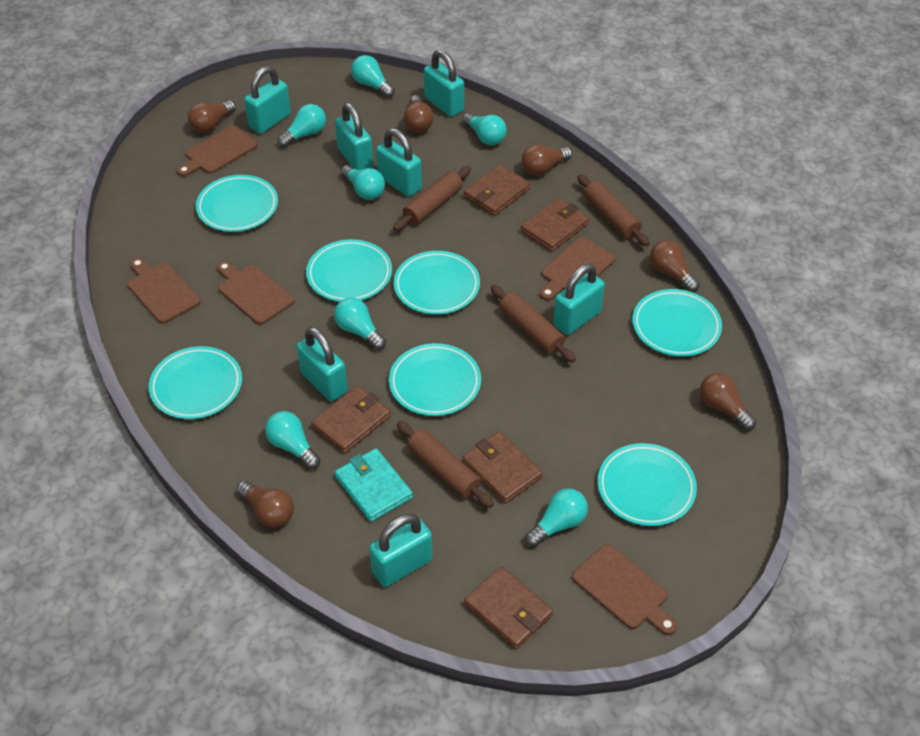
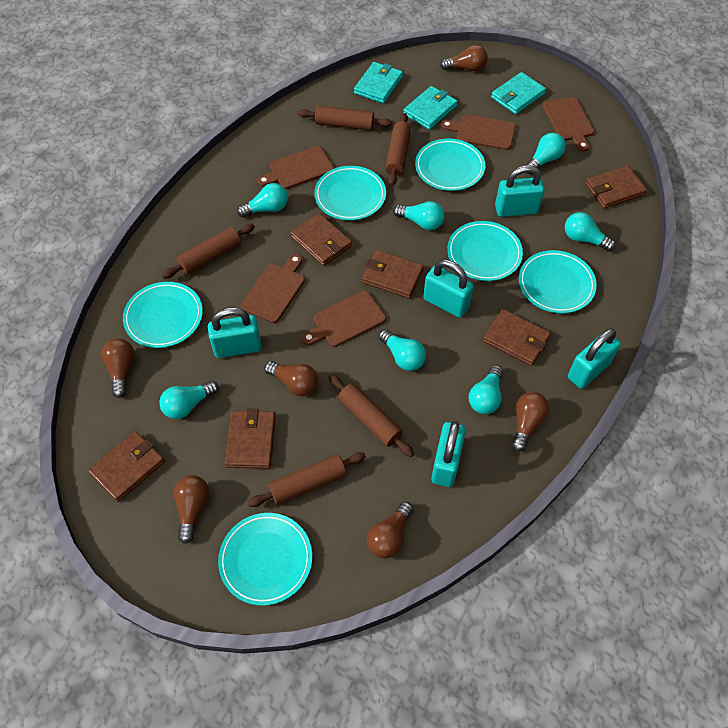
brown rolling pin: [393,166,471,231] [397,421,494,508] [490,285,576,363] [577,174,650,246] = 4 -> [162,223,255,279] [248,452,366,507] [298,106,392,130] [328,374,414,457] [385,113,411,186] = 5
brown wallet: [311,386,391,454] [462,432,543,504] [464,164,531,216] [464,566,553,649] [521,198,589,252] = 5 -> [88,431,165,502] [225,409,276,469] [291,213,352,266] [361,250,424,298] [483,309,551,366] [585,165,647,209] = 6
turquoise padlock: [244,66,291,134] [297,327,348,401] [335,102,373,170] [369,514,433,587] [376,128,422,197] [424,50,464,117] [553,264,605,335] = 7 -> [208,307,262,358] [423,260,474,318] [431,421,466,487] [495,165,545,217] [568,328,621,389] = 5
turquoise plate: [149,346,242,419] [196,175,278,232] [306,239,392,302] [389,343,481,416] [394,251,480,315] [598,443,697,526] [632,289,722,357] = 7 -> [123,282,203,348] [218,513,312,606] [314,166,386,220] [415,139,485,191] [447,221,523,281] [519,250,597,314] = 6
turquoise wallet: [335,448,413,522] = 1 -> [354,62,403,103] [403,86,458,130] [491,72,546,114] = 3

